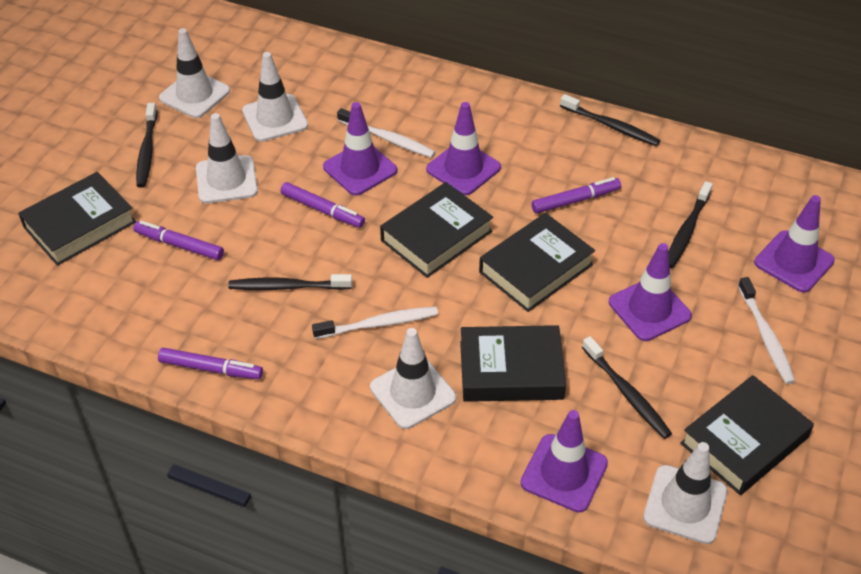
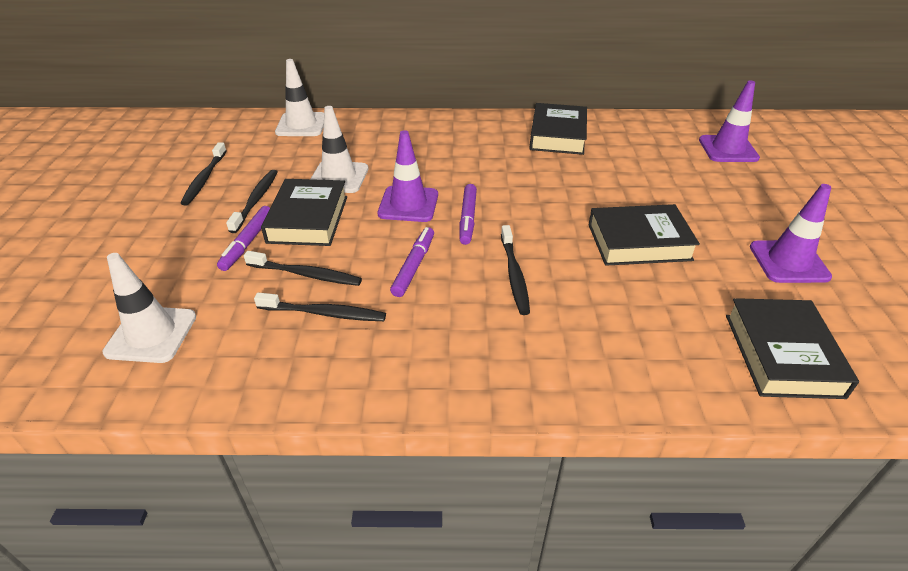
black book: [18,172,136,266] [380,182,493,278] [460,325,566,402] [479,213,595,312] [680,375,814,495] = 5 -> [261,179,347,246] [529,103,587,155] [588,204,700,266] [726,298,859,399] = 4
purple marker: [133,221,224,260] [158,348,263,380] [280,182,365,228] [531,177,621,214] = 4 -> [217,206,270,271] [390,227,434,297] [459,184,477,245] = 3
purple traffic cone: [323,102,397,196] [426,102,501,195] [520,410,608,513] [609,243,692,341] [754,195,835,293] = 5 -> [378,130,438,222] [699,80,760,162] [750,184,832,283] = 3
white toothbrush: [312,307,438,339] [337,108,435,158] [738,277,795,384] = 3 -> none = 0
white traffic cone: [159,28,230,118] [196,113,258,203] [242,52,308,142] [370,328,456,429] [643,442,728,544] = 5 -> [102,253,196,363] [275,59,324,136] [311,106,369,193] = 3

